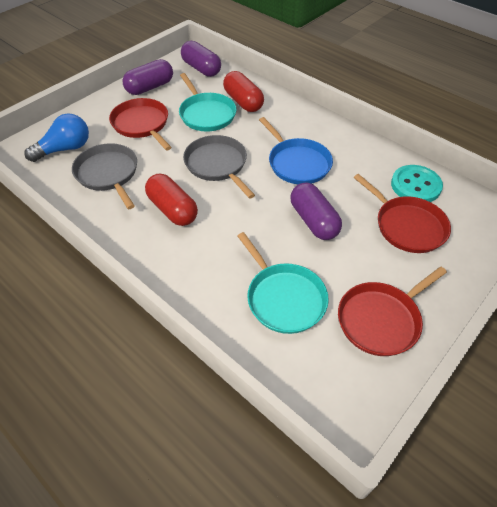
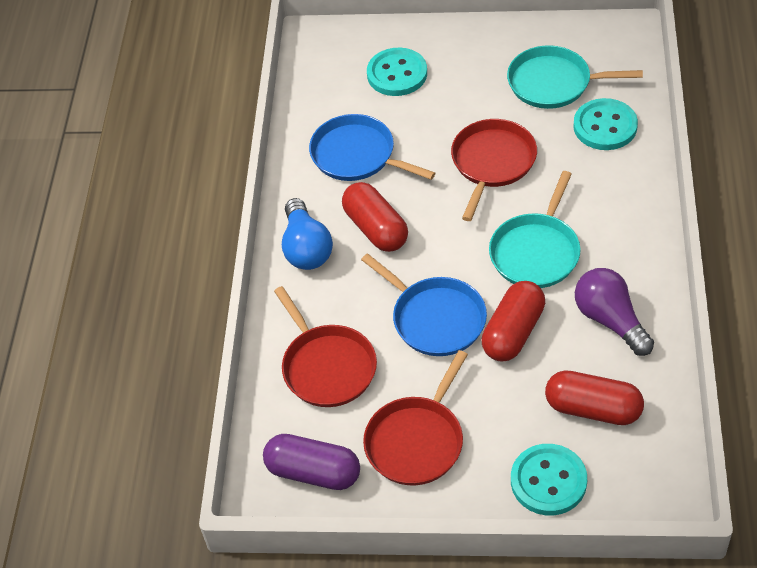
blue pan: [259,117,333,184] = 1 -> [309,114,435,181] [361,253,487,356] = 2
grey pan: [72,143,137,209] [183,135,255,198] = 2 -> none = 0
purple capsule: [123,59,173,95] [181,41,221,77] [290,182,342,240] = 3 -> [263,434,360,490] = 1
purple light bulb: none = 0 -> [575,268,654,356] = 1
red capsule: [145,174,198,226] [223,71,264,112] = 2 -> [342,182,408,252] [482,281,545,361] [545,370,644,425] = 3
turquoise button: [391,165,443,202] = 1 -> [367,48,427,96] [511,444,587,515] [573,98,638,150] = 3

